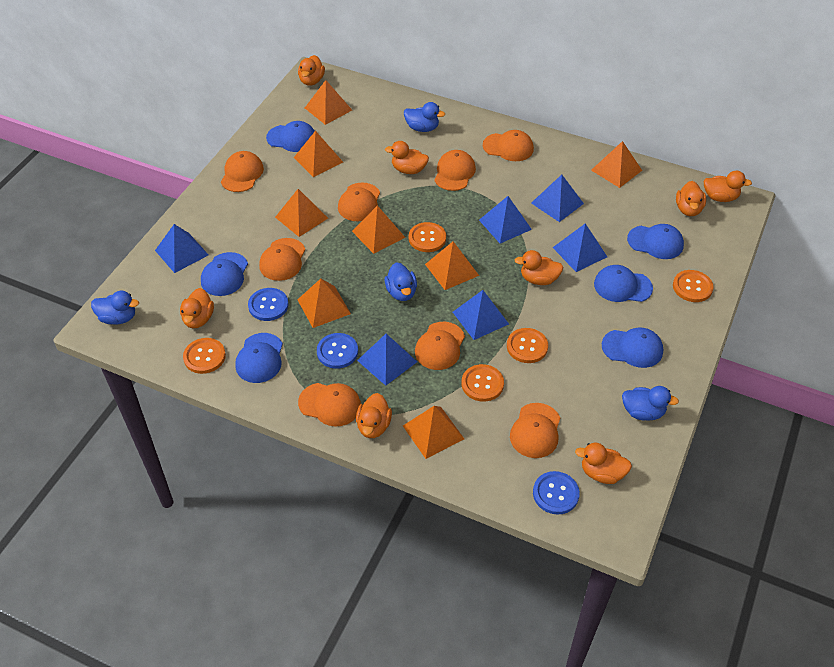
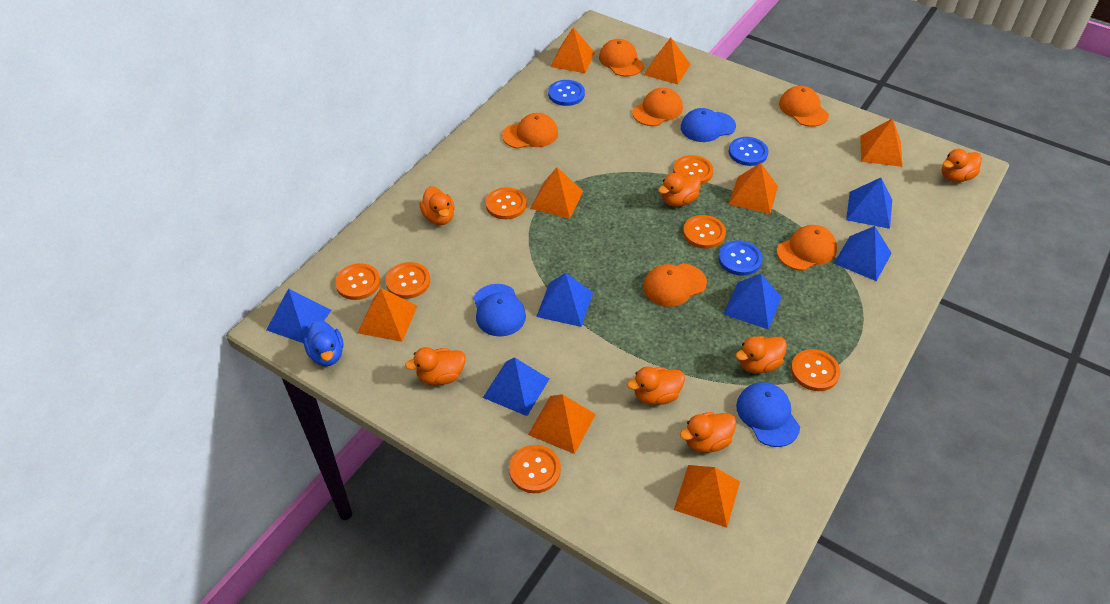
blue cap: [201,252,248,296] [235,333,283,383] [266,121,315,152] [594,265,653,302] [602,328,663,368] [627,224,684,259] = 6 -> [473,284,526,337] [681,108,736,142] [736,382,800,447] = 3
blue duck: [91,291,139,324] [385,262,417,301] [404,102,445,132] [622,386,679,420] = 4 -> [304,320,343,366] = 1
orange button: [183,338,226,374] [409,222,446,252] [462,364,504,402] [507,328,548,363] [673,270,714,302] = 5 -> [335,263,380,300] [385,262,430,299] [485,187,527,219] [509,445,561,493] [673,155,713,185] [683,215,726,249] [791,349,840,391] = 7
orange cap: [221,151,264,192] [259,238,305,281] [298,383,361,427] [338,183,380,221] [415,322,465,370] [434,150,476,191] [483,130,534,161] [510,403,560,458] = 8 -> [502,113,558,149] [599,39,644,77] [632,88,683,126] [643,264,707,307] [777,225,837,271] [779,86,829,127] = 6
orange duck: [180,288,214,328] [298,55,325,86] [356,393,392,438] [385,141,429,174] [514,250,564,285] [575,443,632,484] [676,181,706,216] [704,171,752,202] = 8 -> [405,347,466,385] [420,186,455,225] [627,367,685,405] [658,173,701,207] [680,412,736,453] [736,336,787,374] [942,149,982,182] = 7

